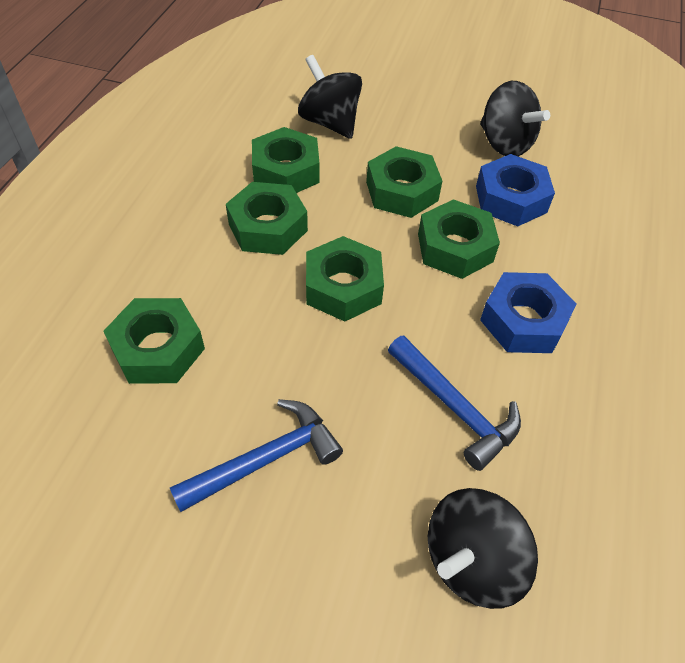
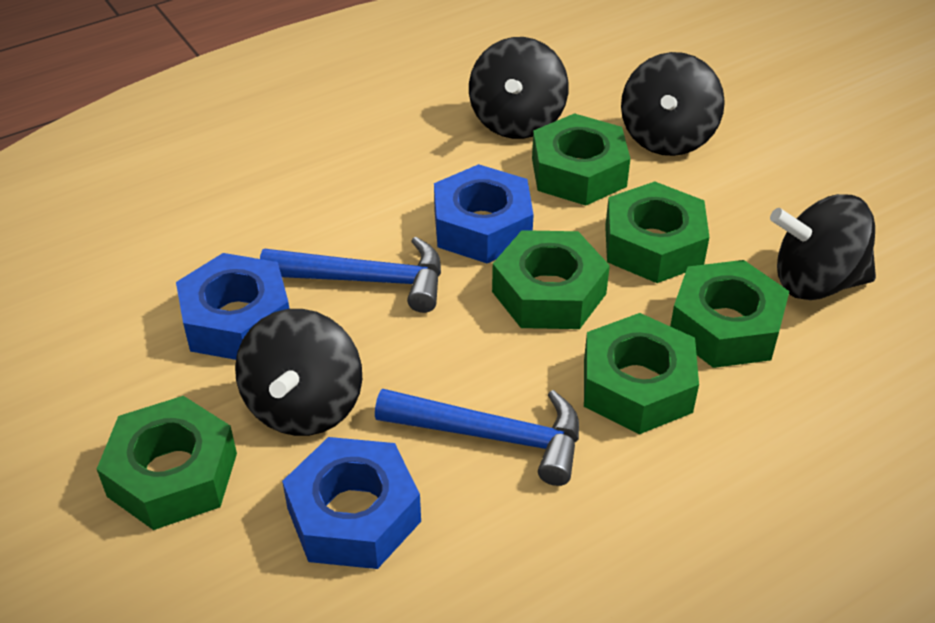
black spinning top: [298,55,362,139] [428,488,538,609] [480,81,550,156] = 3 -> [235,309,362,436] [469,37,569,139] [621,52,725,156] [770,194,876,300] = 4
blue nut: [476,154,555,226] [480,272,577,353] = 2 -> [176,253,289,360] [282,437,421,569] [434,164,534,264] = 3

